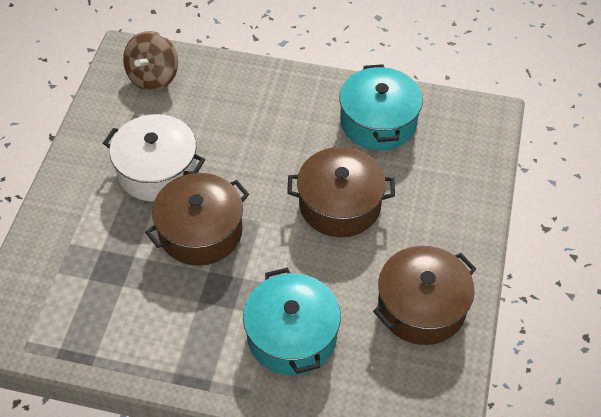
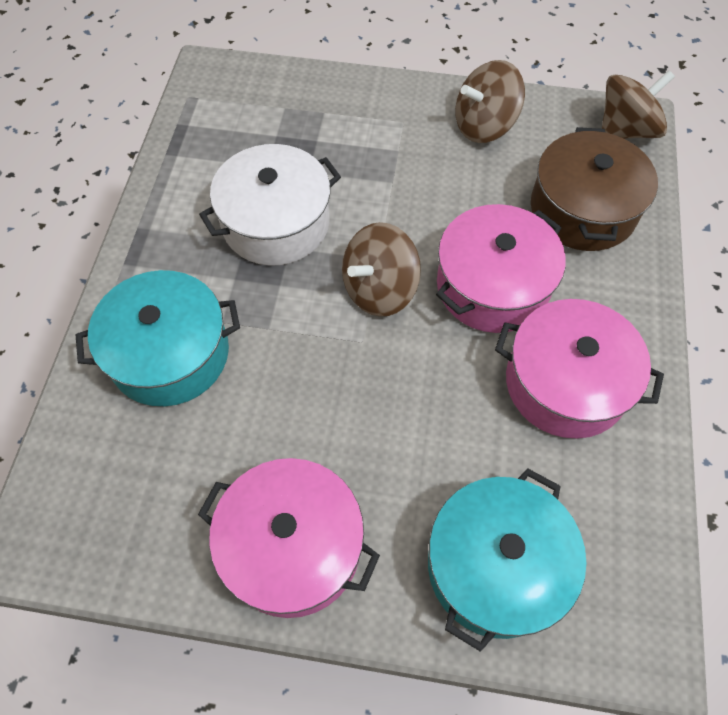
brown pot: [145,173,249,266] [287,147,395,237] [373,246,476,345] = 3 -> [531,127,658,251] = 1
brown spinning top: [123,31,178,91] = 1 -> [342,222,421,317] [455,60,525,143] [602,70,675,139] = 3
pink pot: none = 0 -> [198,458,380,618] [436,204,566,333] [495,299,664,439] = 3

